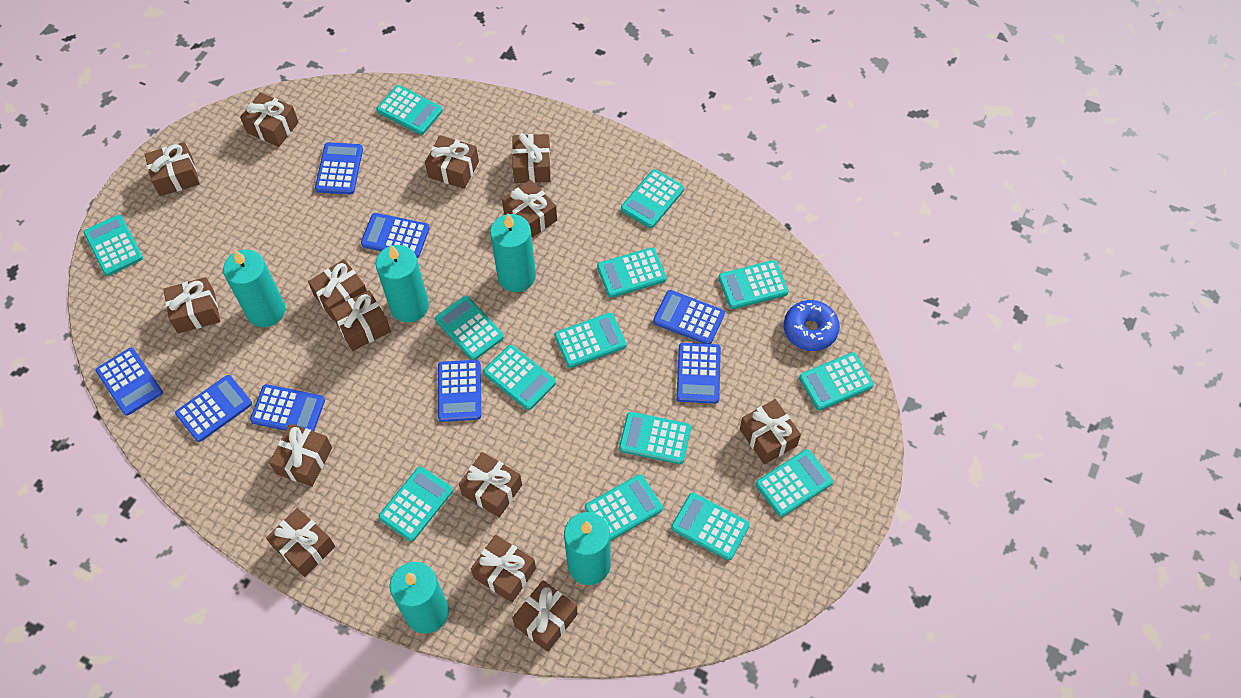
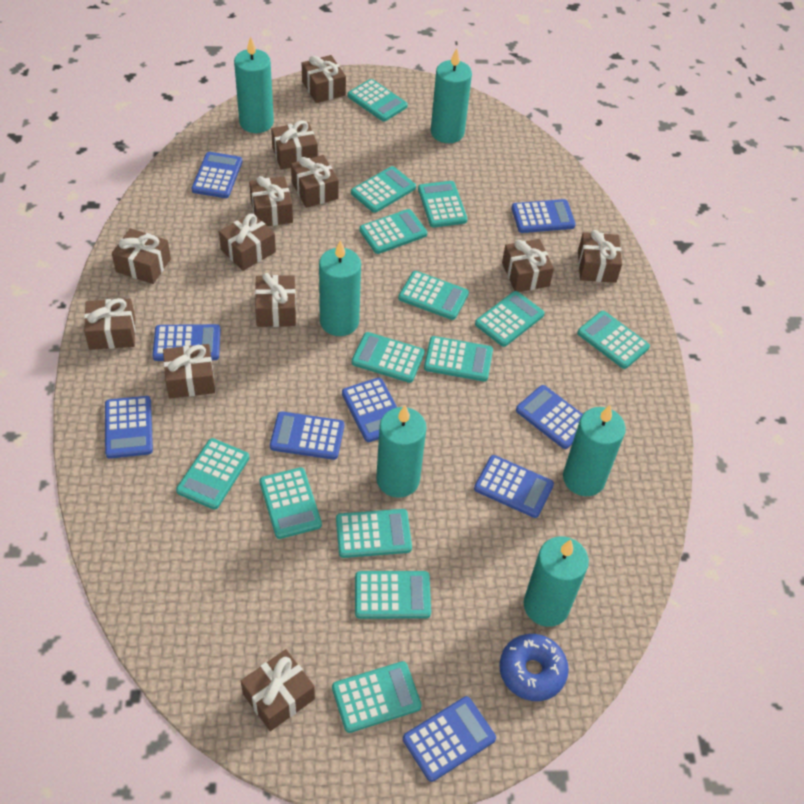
blue calculator: [96,348,163,416] [175,375,252,442] [250,384,325,431] [315,142,363,194] [361,213,430,258] [438,360,481,422] [653,290,725,344] [676,343,721,404] = 8 -> [105,396,153,459] [153,324,221,361] [192,152,243,198] [270,411,344,460] [342,378,397,442] [403,696,496,782] [474,455,554,518] [512,199,576,233] [516,385,583,449] = 9
brown gift: [145,142,200,196] [163,277,220,333] [240,92,298,147] [266,508,335,577] [269,423,332,487] [308,259,367,321] [331,290,391,351] [425,135,479,189] [459,452,522,517] [471,535,536,603] [502,180,557,237] [512,133,551,183] [512,580,578,652] [740,399,801,465] = 14 -> [84,298,135,350] [112,228,171,284] [163,344,215,398] [219,213,276,271] [241,649,315,731] [249,176,293,226] [255,273,296,327] [271,120,318,169] [291,155,339,208] [302,55,346,103] [502,239,554,292] [578,230,622,283] = 12
turquoise candle: [223,249,285,327] [376,245,429,323] [390,562,449,634] [490,214,536,292] [564,512,611,585] = 5 -> [234,37,274,133] [319,240,361,336] [376,405,426,498] [431,48,472,143] [524,536,589,627] [563,405,626,496] = 6

